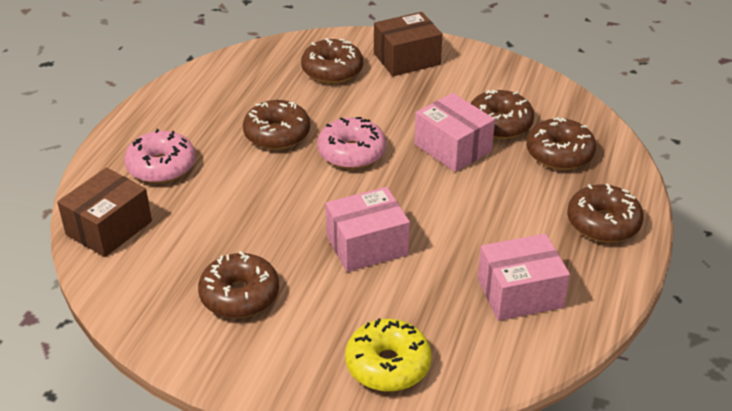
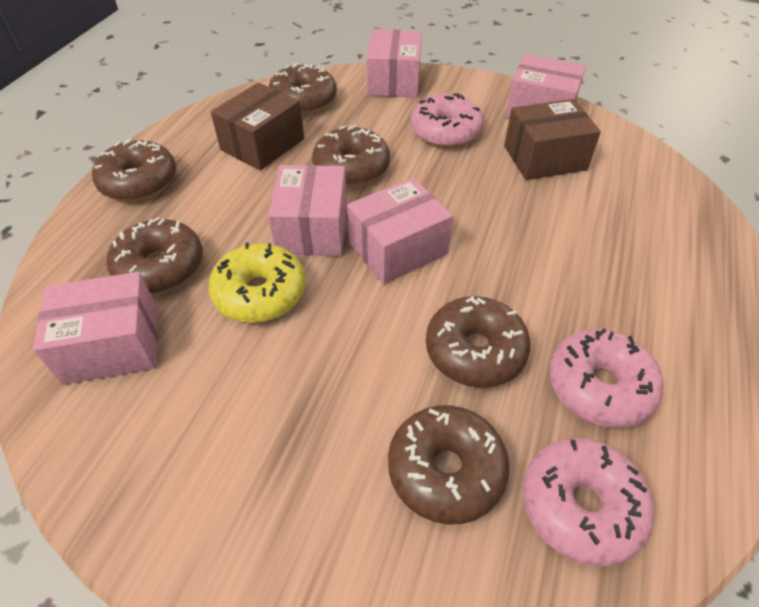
pink box: [325,187,410,272] [414,93,495,172] [478,233,570,321] = 3 -> [33,272,158,385] [268,165,347,256] [347,178,453,284] [367,29,422,98] [505,54,586,119] = 5
pink donut: [124,129,195,183] [317,117,386,169] = 2 -> [411,93,484,148] [523,438,654,567] [549,329,663,428] = 3

